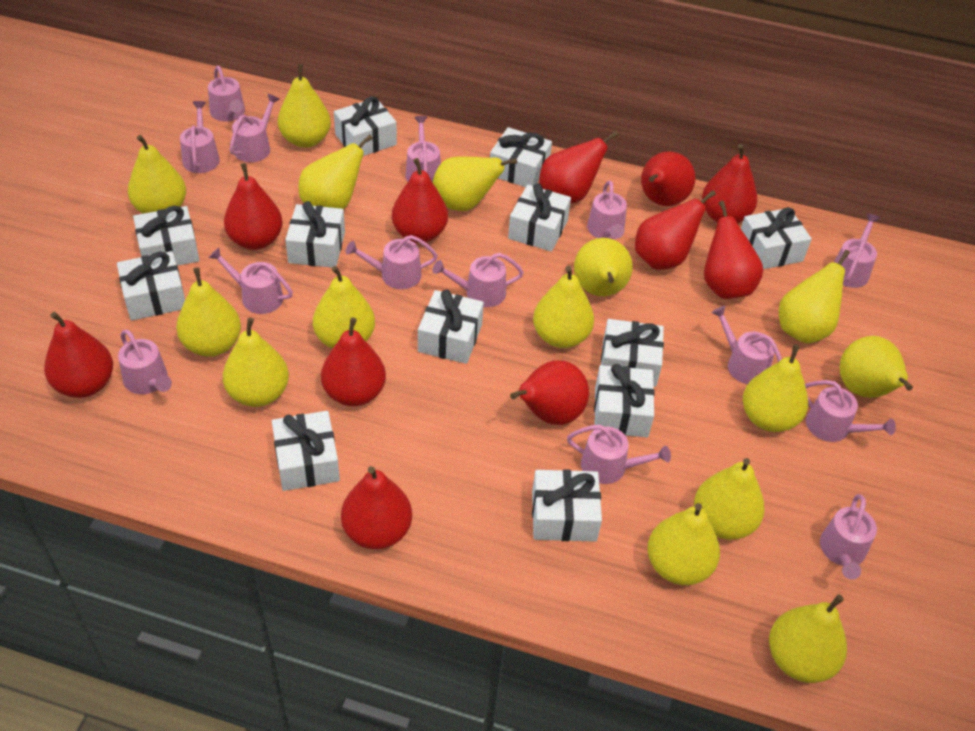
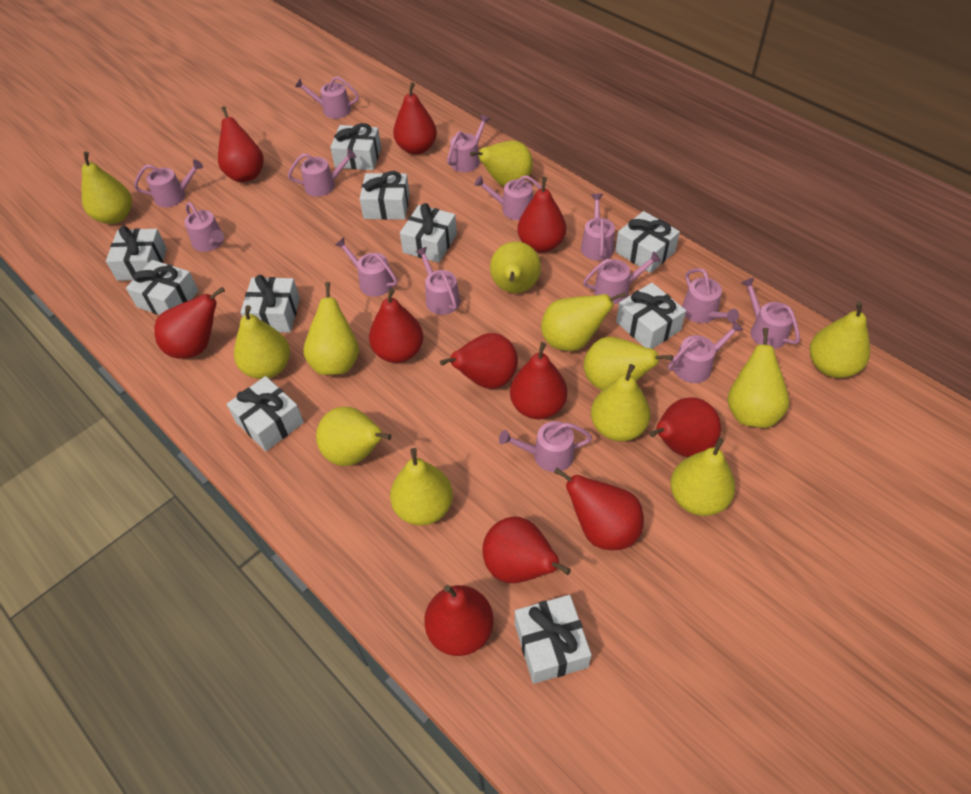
white gift: [117,251,185,321] [133,206,200,266] [272,411,340,491] [285,201,345,268] [334,96,397,156] [418,290,484,364] [490,127,552,187] [508,183,571,252] [532,469,602,542] [594,364,655,437] [601,319,664,387] [741,207,812,269] = 12 -> [106,226,167,281] [126,260,199,315] [227,376,304,451] [241,275,300,333] [330,123,381,170] [360,171,410,220] [400,203,457,263] [515,595,592,684] [615,211,680,273] [616,283,686,349] = 10
yellow pear: [128,135,186,214] [176,267,241,357] [223,318,289,407] [278,64,331,148] [299,135,373,209] [313,266,375,349] [433,157,517,211] [533,266,594,348] [574,238,633,296] [647,503,720,585] [694,458,765,540] [743,345,808,432] [769,595,847,683] [779,250,850,344] [840,336,913,398] = 15 -> [82,151,132,224] [234,305,290,379] [303,282,359,375] [316,407,392,466] [390,448,453,526] [470,140,533,186] [490,241,541,293] [541,292,627,351] [584,337,673,391] [591,364,650,441] [670,438,735,516] [727,328,789,428] [810,301,870,378] = 13

